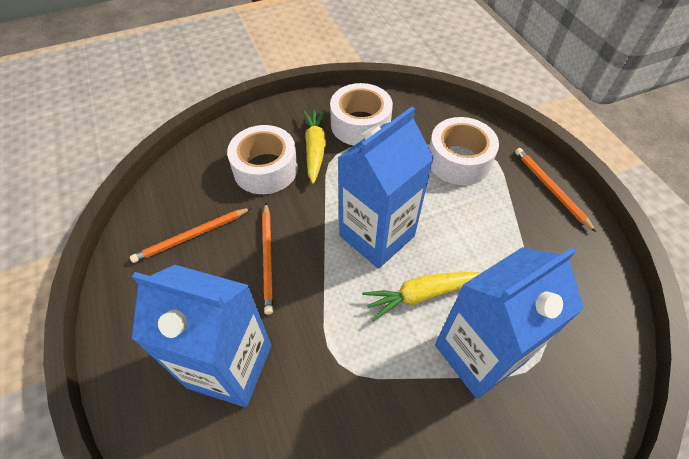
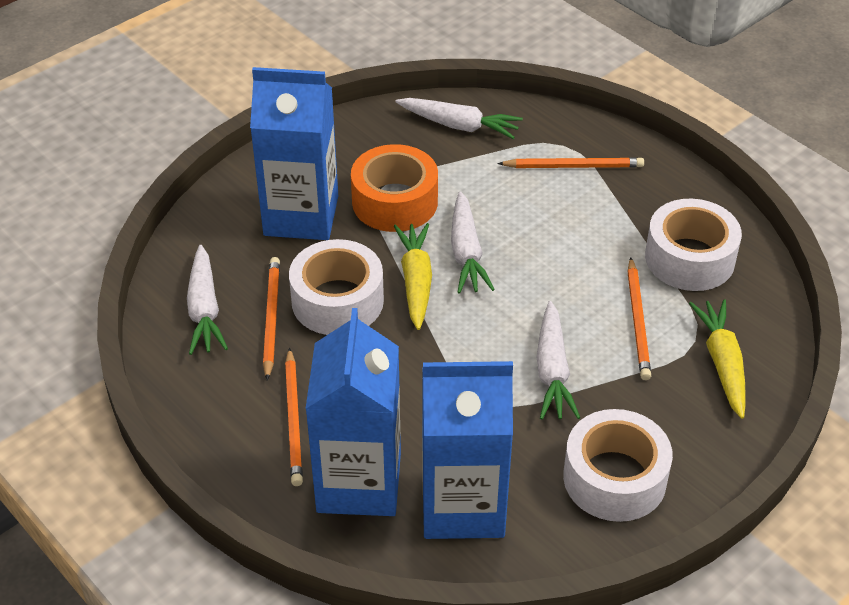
orange pencil: [130,208,251,263] [262,203,273,315] [515,148,596,232] = 3 -> [263,257,280,380] [285,348,303,486] [497,158,644,168] [627,257,651,380] = 4
orange tape: none = 0 -> [351,144,438,232] = 1
white carrot: none = 0 -> [187,245,228,355] [395,98,523,139] [451,191,495,294] [537,301,580,419] = 4

